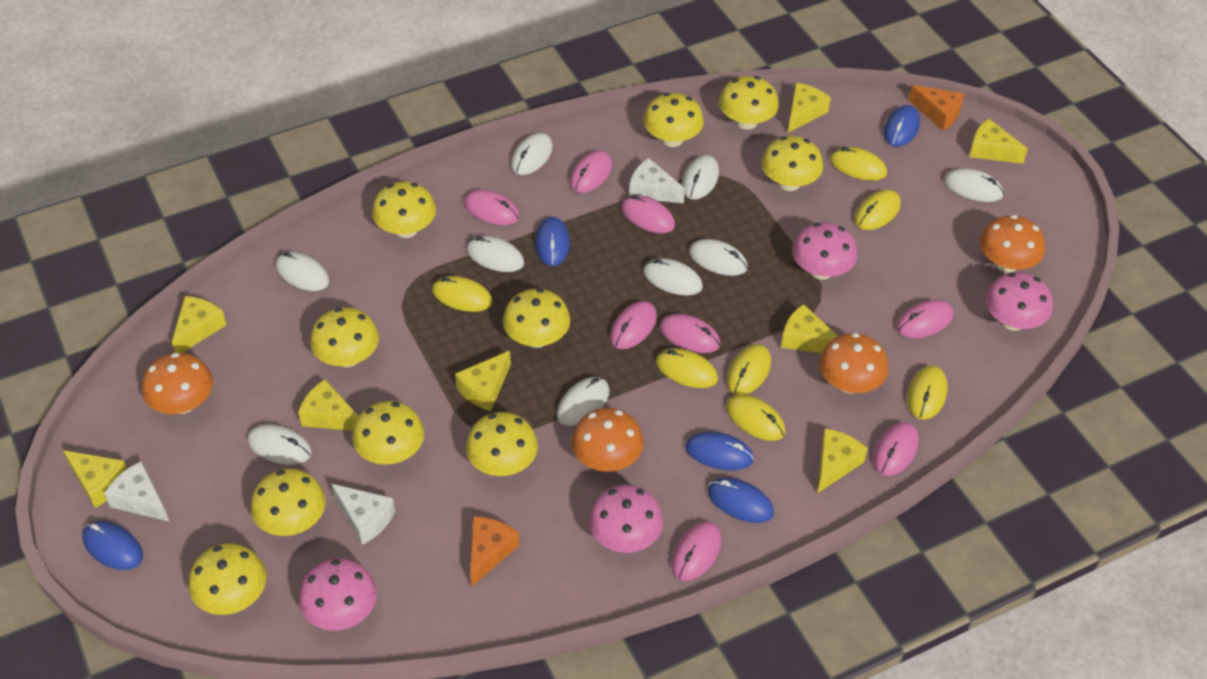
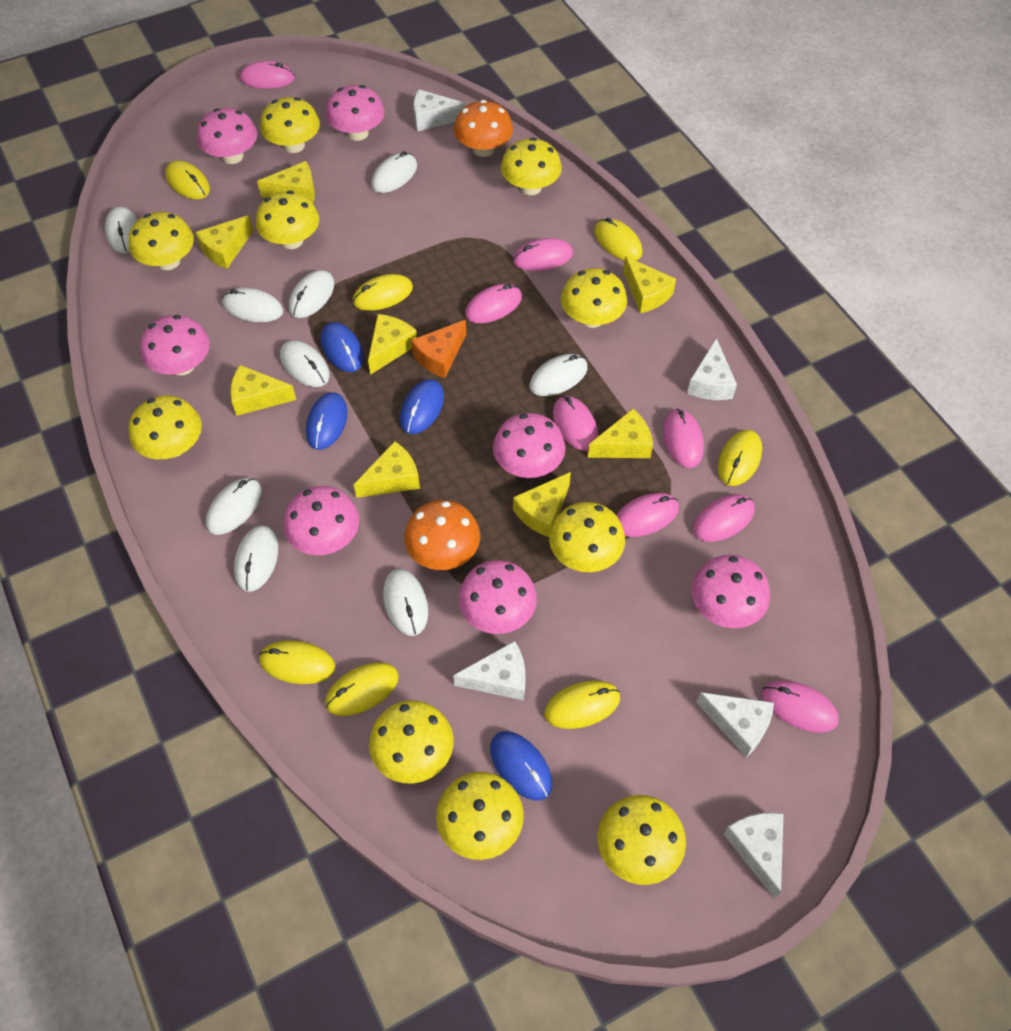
blue mouse: [82,521,143,570] [535,217,570,266] [685,432,754,470] [708,478,774,523] [884,105,920,147] = 5 -> [306,393,348,450] [321,322,364,372] [400,379,444,434] [490,731,553,800] = 4
orange cheese: [470,516,519,587] [909,85,964,130] = 2 -> [411,320,466,378] = 1
orange mushroom: [142,353,213,414] [572,408,644,472] [819,333,888,394] [980,215,1045,273] = 4 -> [404,500,480,570] [454,100,513,157] = 2
pink mushroom: [299,558,377,630] [589,485,663,553] [792,222,857,280] [985,272,1053,331] = 4 -> [140,315,210,376] [197,108,257,164] [284,486,359,555] [326,85,385,141] [458,560,537,634] [493,413,565,478] [691,555,770,628] = 7
white cheese: [104,461,169,522] [331,484,395,545] [629,158,685,203] = 3 -> [413,90,465,131] [453,641,525,701] [687,338,737,400] [696,692,774,757] [723,812,784,899] = 5

